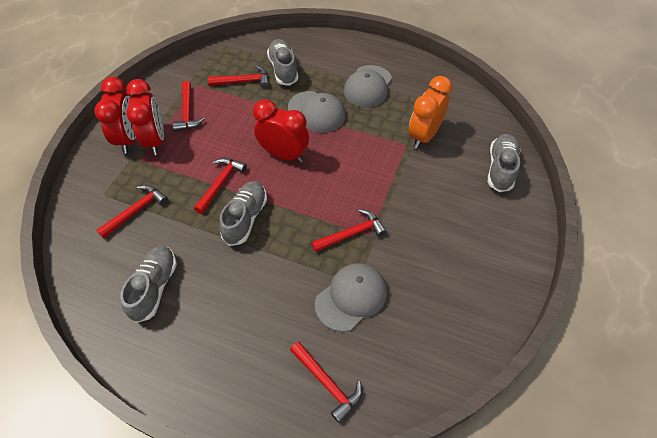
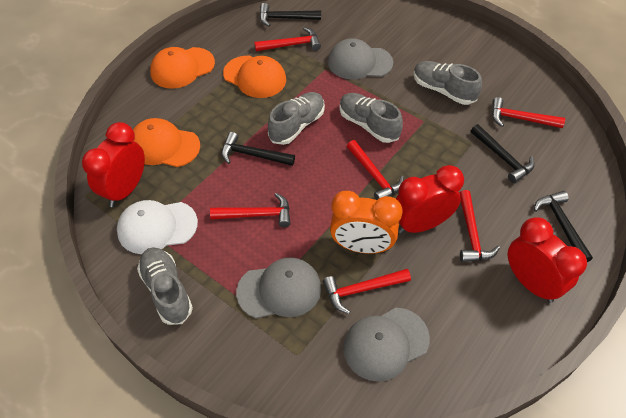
black hammer: none = 0 -> [222,132,295,166] [260,3,321,27] [471,124,535,183] [534,191,593,262] = 4
orange cap: none = 0 -> [133,118,200,167] [150,47,215,89] [223,56,286,98] = 3
white cap: none = 0 -> [117,200,198,254] = 1

